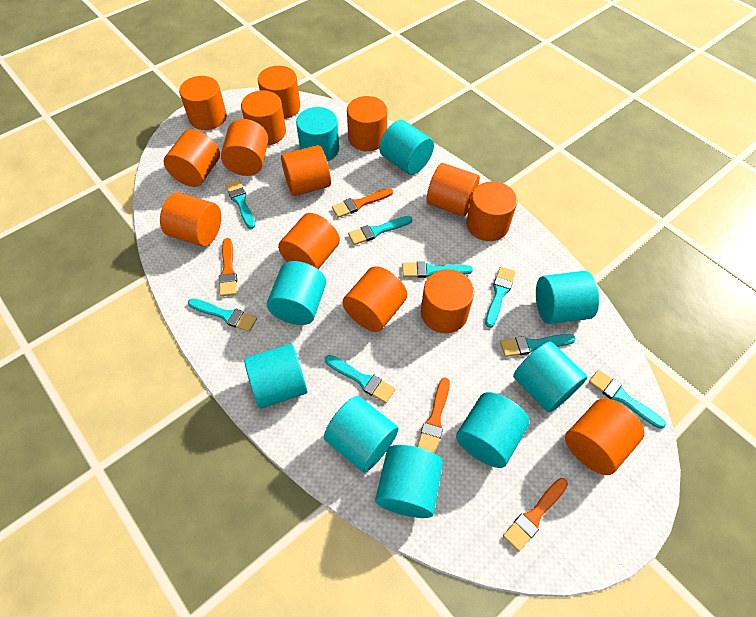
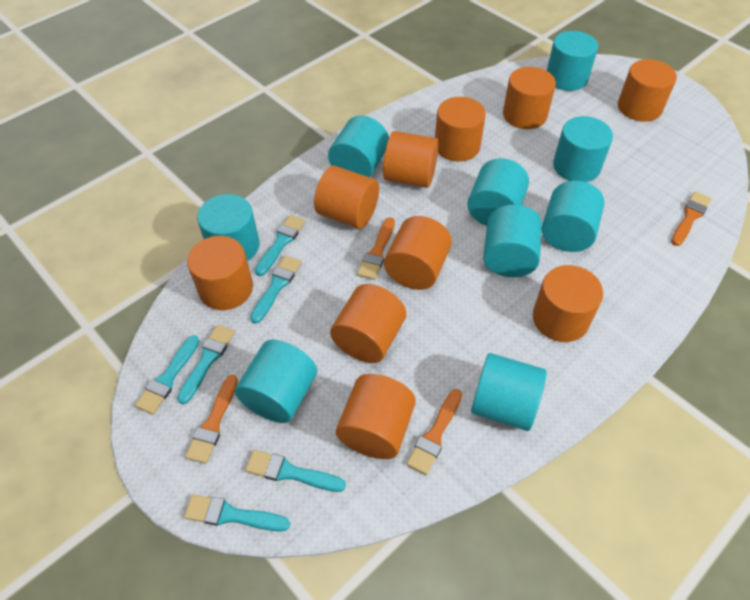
orange cylinder: [160,192,221,247] [163,129,220,187] [179,76,227,130] [221,119,268,176] [241,90,286,145] [258,66,300,119] [278,213,340,269] [281,145,331,196] [342,266,407,332] [347,96,387,151] [421,269,474,333] [427,163,480,217] [466,181,517,241] [565,398,645,475] = 14 -> [187,236,253,310] [314,166,379,229] [330,284,406,363] [336,374,416,459] [383,131,439,188] [384,216,452,290] [435,97,486,161] [503,67,556,129] [533,265,603,342] [618,59,677,122] = 10
turquoise brush: [188,298,257,332] [225,179,255,229] [325,355,395,403] [348,216,412,245] [402,261,473,278] [485,267,516,328] [500,334,576,357] [589,370,666,429] = 8 -> [135,335,199,415] [177,325,235,404] [184,494,290,531] [245,450,346,492] [250,255,302,324] [255,215,306,276] = 6

